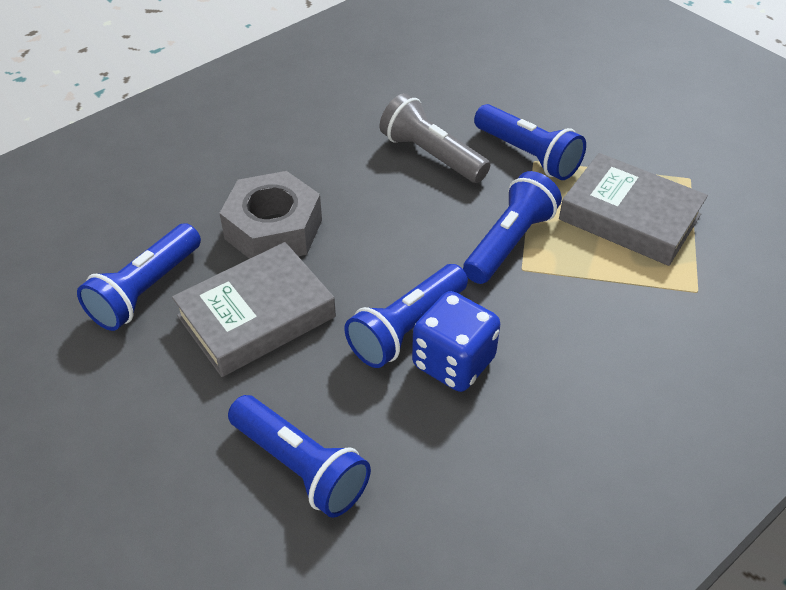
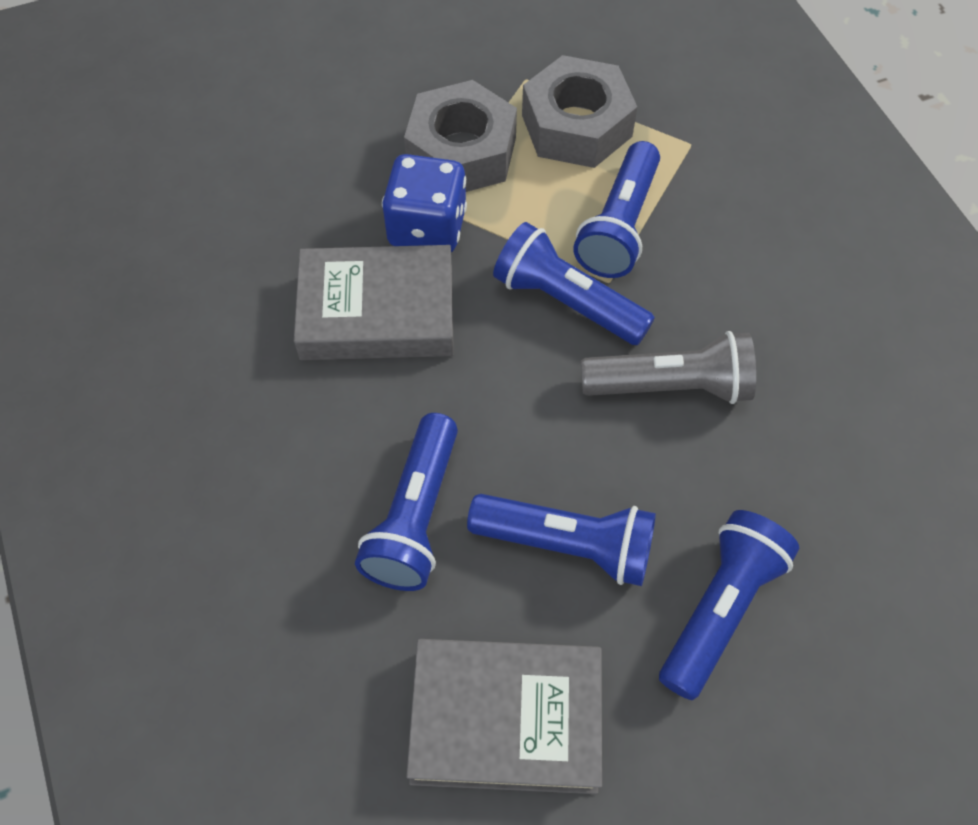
grey nut: [219,171,322,259] = 1 -> [404,80,517,192] [522,55,637,168] = 2

